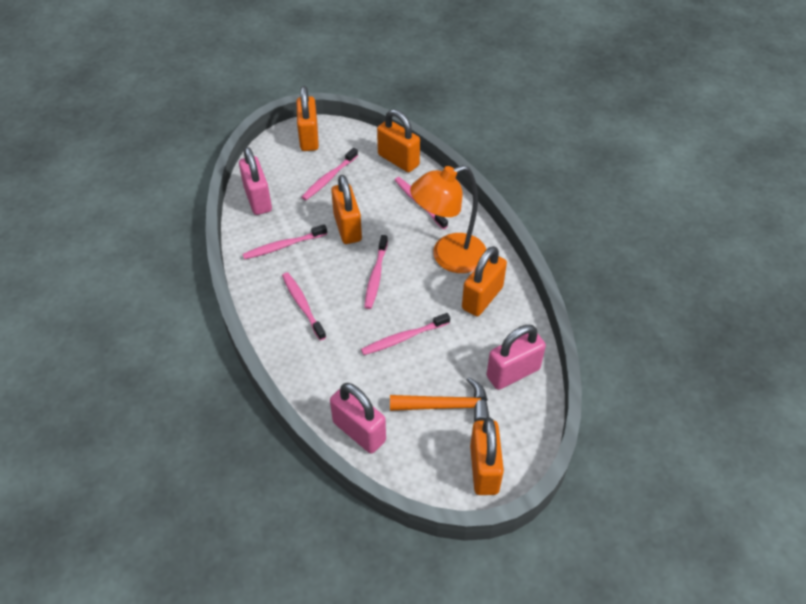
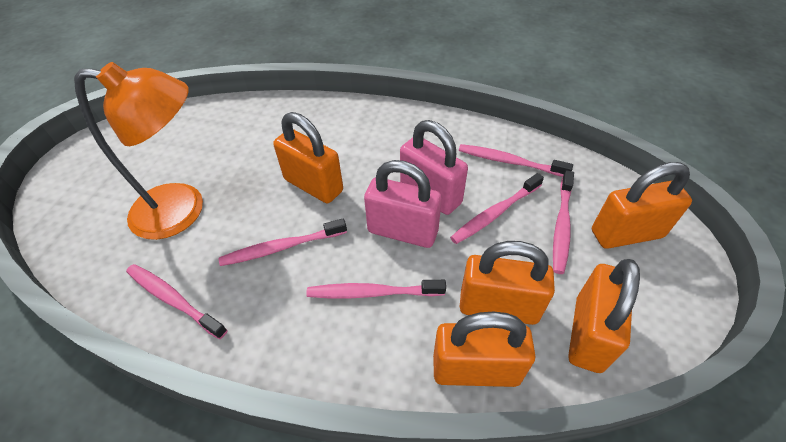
orange hammer: [390,377,489,422] = 1 -> none = 0
pink padlock: [239,147,272,215] [330,383,386,453] [486,325,546,390] = 3 -> [364,160,442,248] [400,120,468,215] = 2

